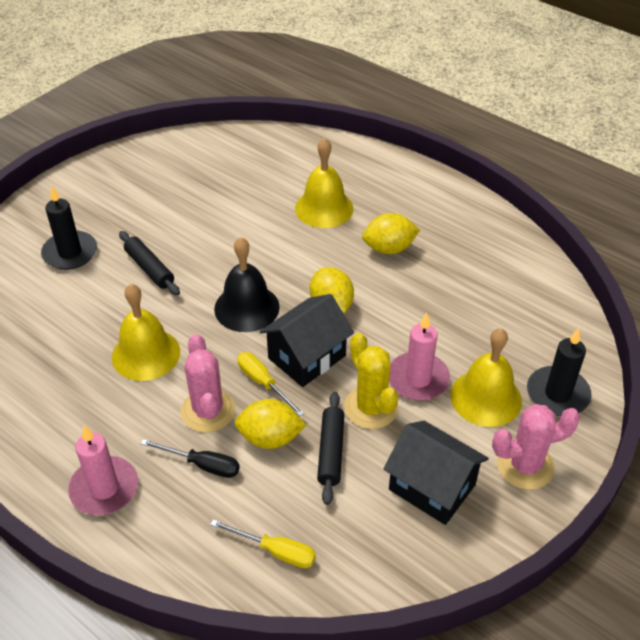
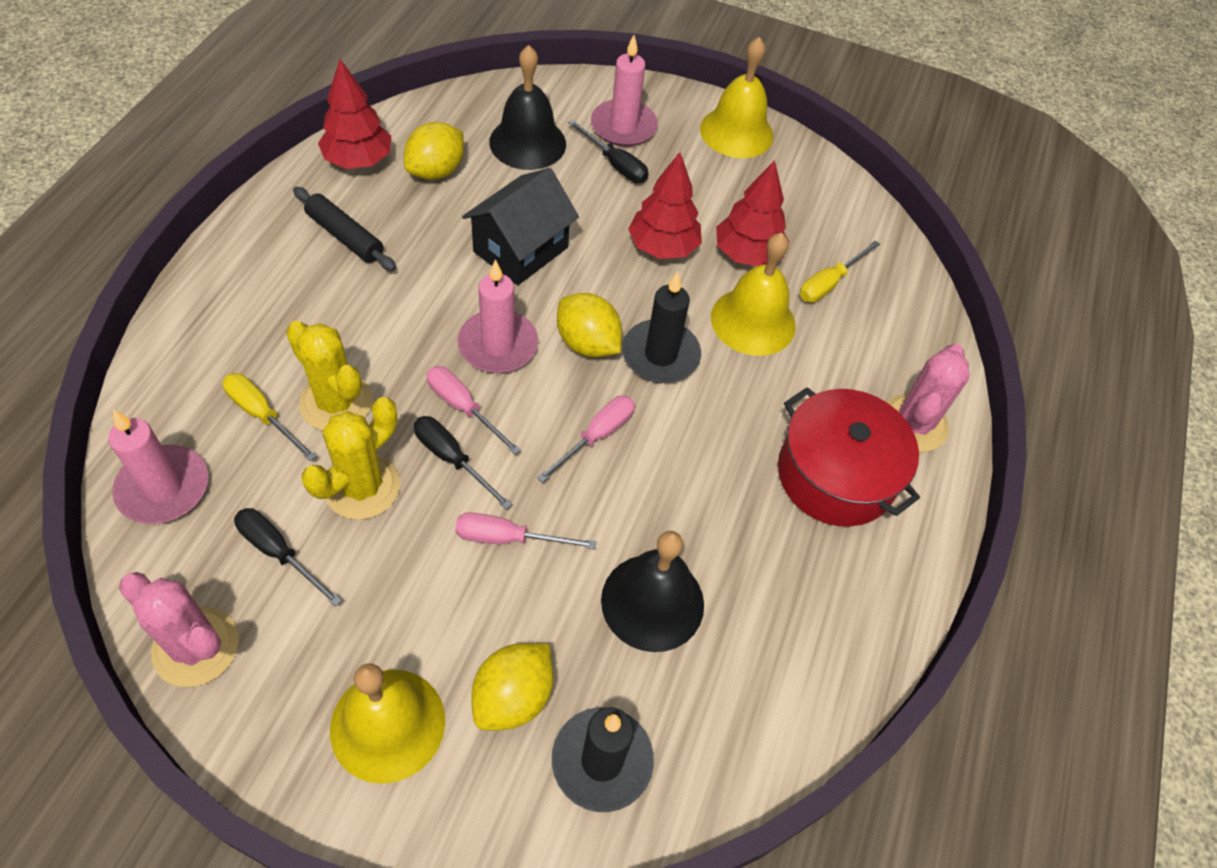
black bell: [214,237,280,332] = 1 -> [489,45,566,170] [601,531,704,652] = 2
black house: [259,294,354,387] [383,421,489,525] = 2 -> [462,168,579,285] = 1
black rolling pin: [119,231,180,295] [317,392,344,505] = 2 -> [293,187,396,271] = 1
black screwdriver: [141,439,240,478] = 1 -> [234,508,342,607] [414,416,512,509] [568,119,649,183] = 3
pink candle: [68,425,138,515] [389,313,450,401] = 2 -> [108,409,208,524] [457,259,538,373] [591,35,658,147] = 3
pink screwdriver: none = 0 -> [426,366,521,455] [455,512,596,549] [537,396,635,483] = 3
red pot: none = 0 -> [778,387,920,527] = 1
red tree: none = 0 -> [318,59,391,169] [628,152,702,259] [716,160,789,266] = 3
yellow cactus: [344,333,399,429] = 1 -> [286,321,372,431] [301,397,400,520] = 2

